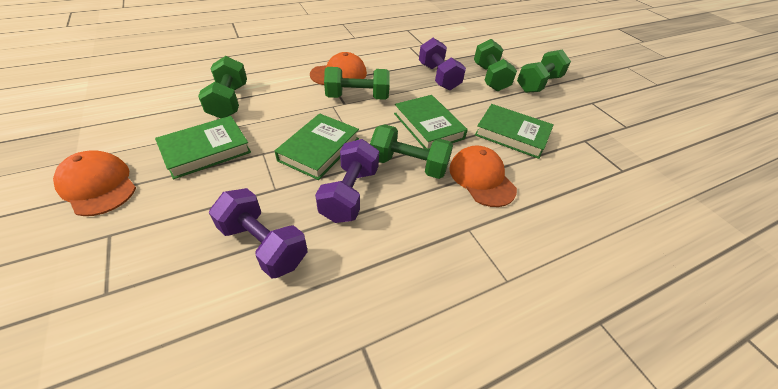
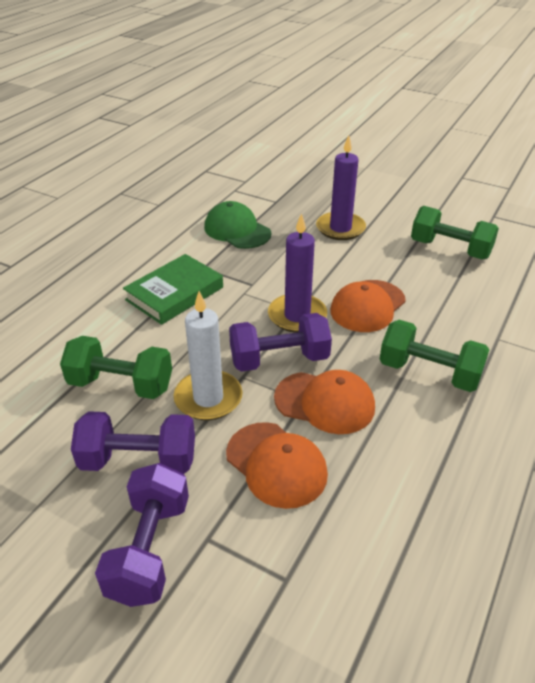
green book: [155,116,251,179] [275,113,359,180] [394,95,468,150] [475,104,554,159] = 4 -> [123,254,223,325] = 1
green cap: none = 0 -> [204,201,271,249] = 1
green dumbbell: [198,56,247,118] [324,67,390,100] [370,124,453,179] [474,39,517,92] [517,50,571,93] = 5 -> [60,336,172,399] [379,320,489,392] [411,206,499,259] = 3
purple candle: none = 0 -> [268,213,327,333] [316,135,366,240] = 2
white candle: none = 0 -> [174,291,243,421] = 1

